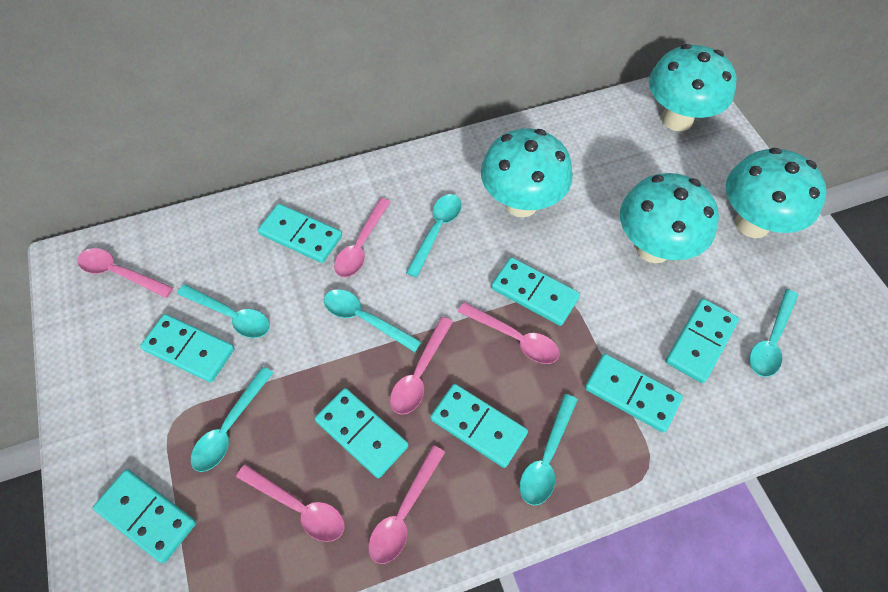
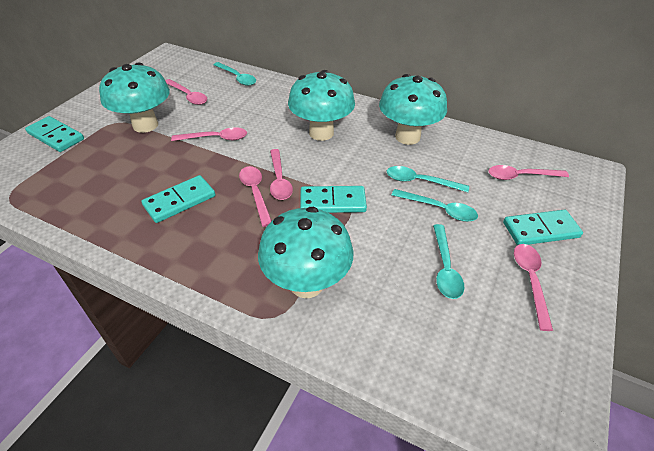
turquoise domino: [93,469,196,563] [140,314,235,382] [258,204,342,263] [315,388,409,478] [430,384,528,468] [491,257,580,326] [585,354,683,433] [665,299,739,383] = 8 -> [25,116,84,152] [141,175,215,223] [300,186,367,213] [503,210,583,245] = 4
turquoise spoon: [177,284,270,338] [191,367,273,472] [324,289,422,352] [406,194,462,278] [520,394,578,505] [749,289,798,377] = 6 -> [213,62,256,86] [387,166,469,192] [391,189,478,222] [433,224,464,299] = 4

